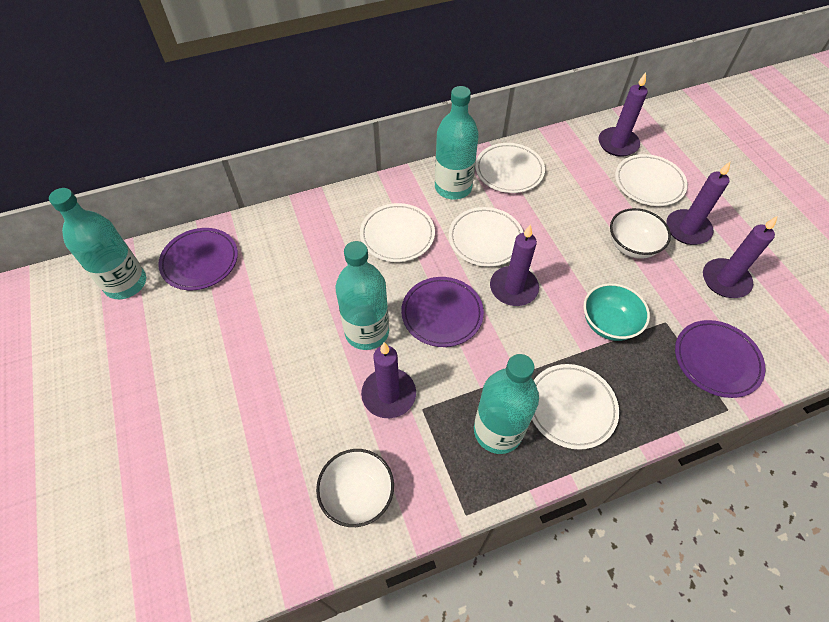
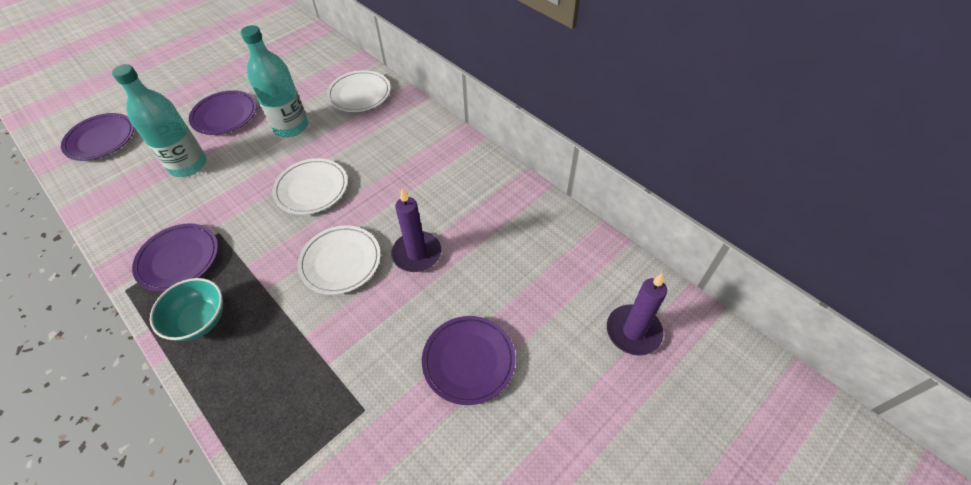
purple candle: [361,342,416,418] [490,224,539,306] [599,72,648,157] [666,162,730,245] [703,216,777,298] = 5 -> [391,188,441,272] [607,273,667,355] = 2
purple plate: [158,228,238,290] [401,277,484,347] [675,320,766,398] = 3 -> [61,113,134,161] [132,223,218,292] [189,90,257,135] [422,316,515,405] = 4
turquoise bottle: [49,188,146,299] [336,241,389,350] [435,86,479,199] [474,354,539,454] = 4 -> [112,64,207,177] [241,25,308,137] = 2
white bowl: [316,449,394,527] [610,208,671,259] = 2 -> none = 0
white plate: [360,203,435,262] [449,207,524,267] [475,143,545,193] [532,364,619,450] [615,154,688,206] = 5 -> [272,158,348,215] [297,226,381,295] [327,70,391,112] = 3

